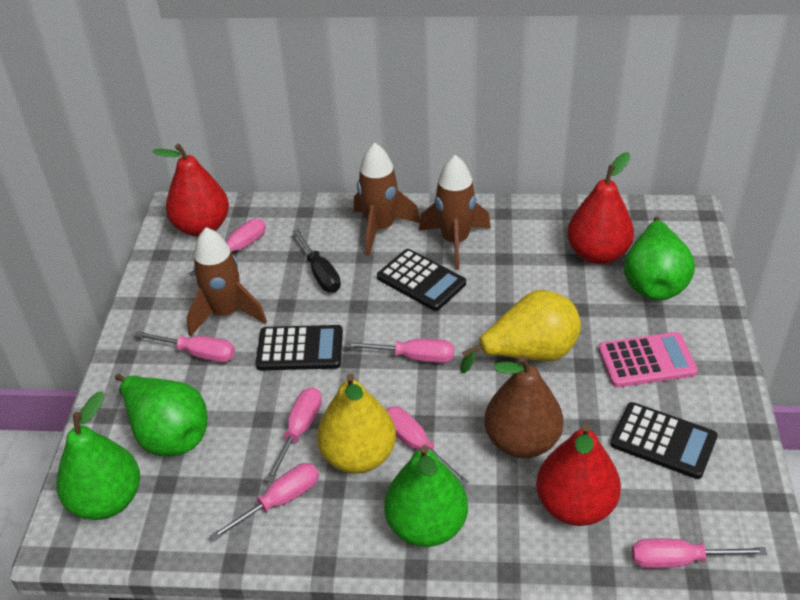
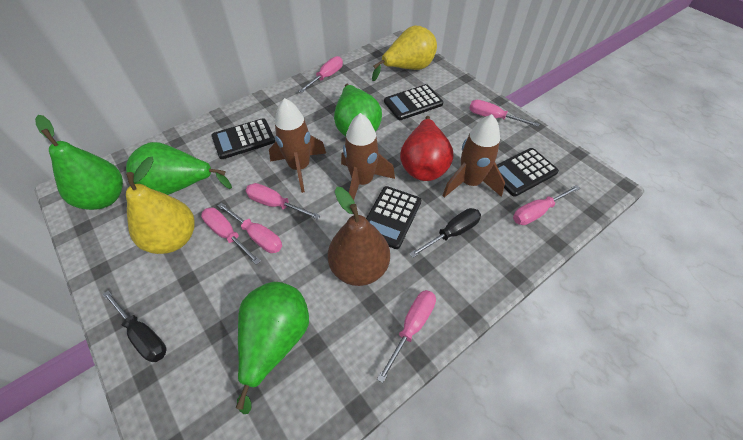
black calculator: [256,325,343,371] [377,249,466,311] [611,402,718,479] = 3 -> [211,118,275,159] [366,186,421,249] [384,84,444,120] [497,148,559,197] = 4
black screwdriver: [293,229,341,293] = 1 -> [102,290,166,362] [409,208,481,258] = 2
pink calculator: [598,332,698,387] = 1 -> none = 0
red pear: [152,144,229,237] [536,424,621,526] [567,152,634,264] = 3 -> [400,116,453,181] = 1

